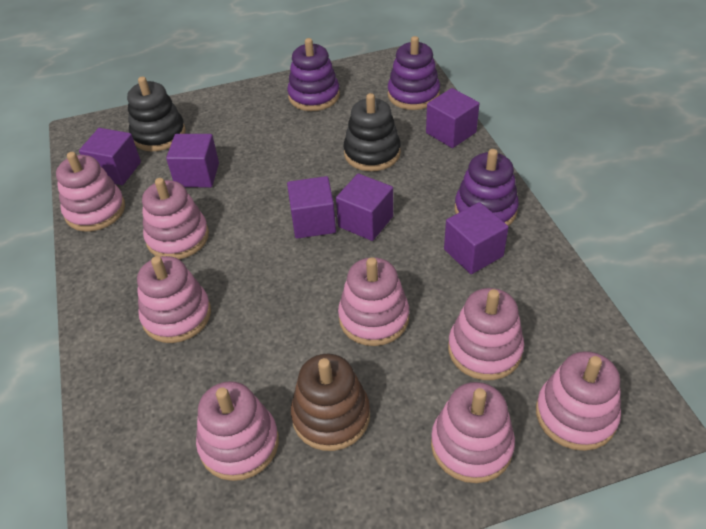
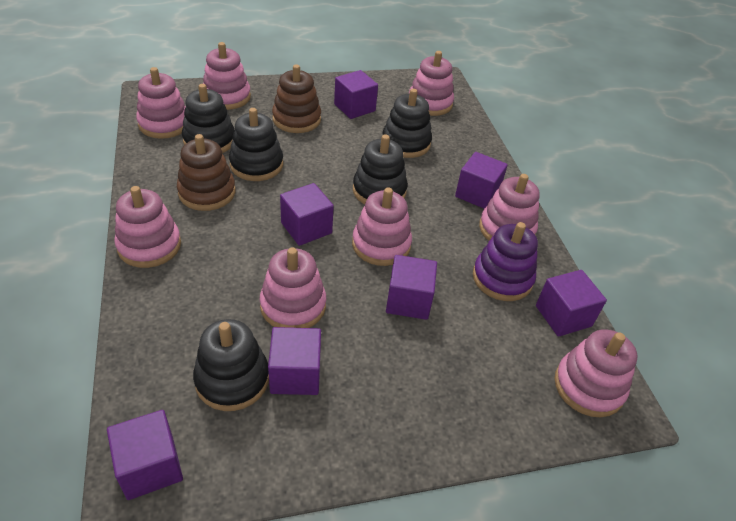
black stacking toy: [127,77,186,151] [343,93,401,171] = 2 -> [182,84,235,153] [193,319,269,411] [229,108,283,181] [353,134,408,204] [383,89,432,158] = 5
brown stacking toy: [291,354,370,451] = 1 -> [177,134,235,211] [272,64,321,133] = 2
purple cube: [79,128,141,185] [166,134,219,187] [287,176,336,239] [336,174,393,241] [426,88,479,148] [444,202,509,274] = 6 -> [107,410,183,500] [268,327,321,395] [280,183,334,246] [334,70,378,119] [386,255,437,320] [455,152,508,209] [536,270,607,337] = 7
purple stacking toy: [287,38,340,111] [388,36,440,110] [455,149,519,226] = 3 -> [473,222,538,301] = 1

